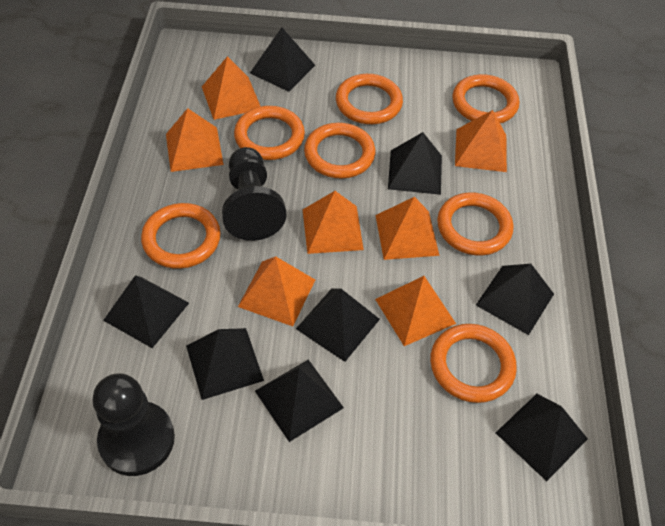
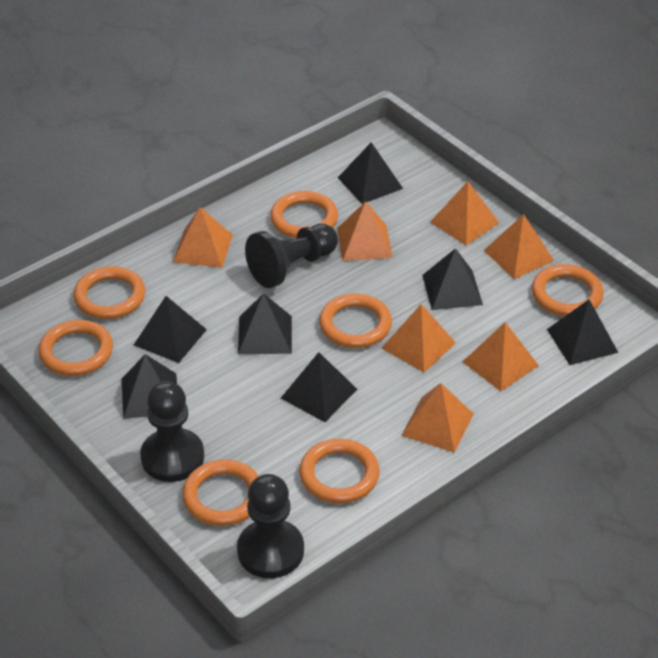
black pawn: [93,373,175,476] [222,147,287,241] = 2 -> [140,381,204,482] [237,474,304,578] [245,224,338,288] = 3
black pyramid: [103,275,189,348] [186,328,264,400] [250,27,315,92] [255,360,344,442] [296,288,380,362] [388,132,442,195] [476,264,554,335] [496,394,588,481] = 8 -> [122,354,177,419] [134,296,207,363] [238,293,292,354] [281,352,357,422] [338,142,403,204] [422,248,483,310] [547,300,619,365] = 7

